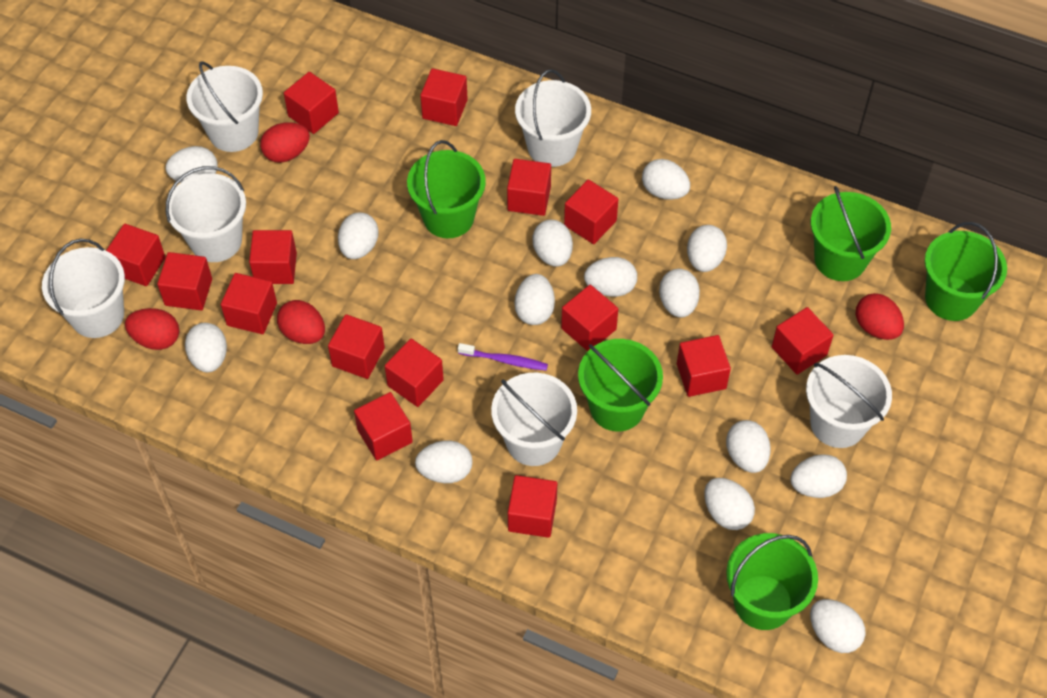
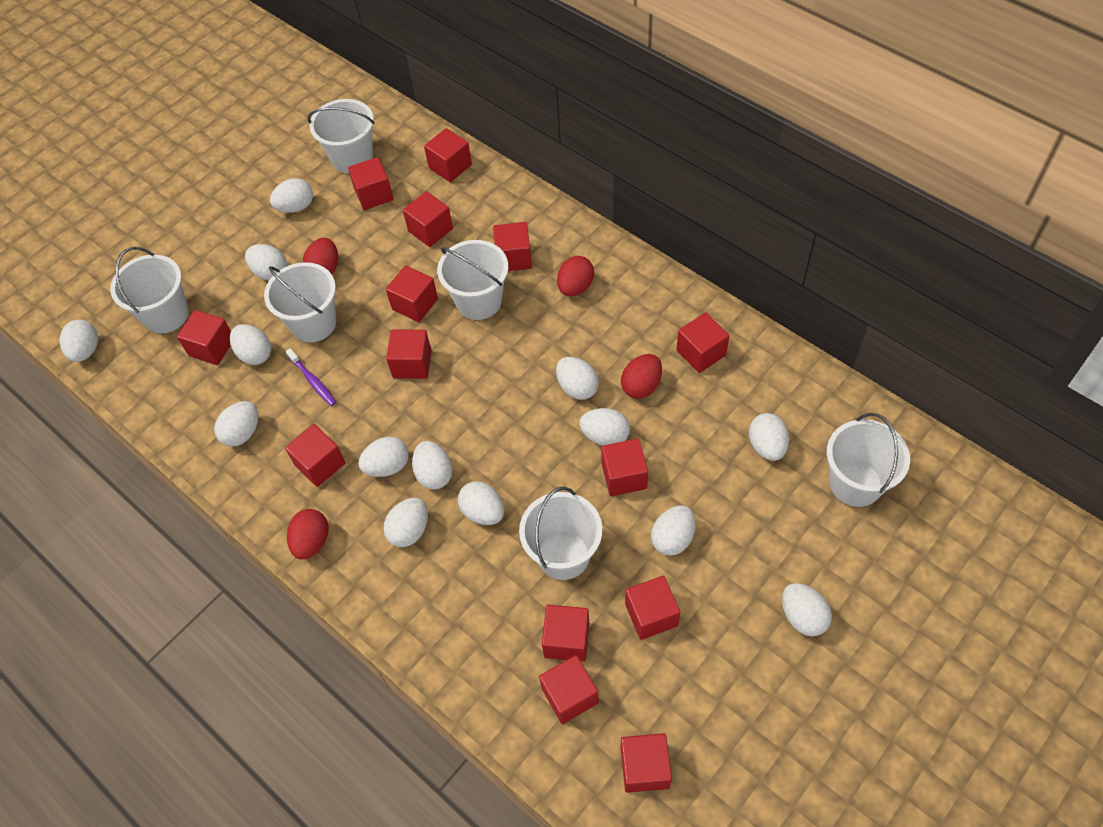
green bucket: [407,140,486,238] [578,339,663,431] [726,533,818,630] [811,186,891,281] [925,222,1007,321] = 5 -> none = 0
red cube: [106,224,165,286] [157,252,212,310] [221,273,277,334] [249,230,297,284] [284,72,339,134] [328,314,385,379] [354,392,413,460] [385,339,444,407] [420,68,468,126] [507,159,551,216] [508,475,557,538] [561,285,618,351] [564,180,618,244] [677,335,731,397] [772,307,833,375] = 15 -> [177,310,231,365] [285,424,345,487] [348,157,394,210] [386,265,438,322] [386,329,431,379] [403,191,453,247] [424,128,472,182] [493,222,532,271] [539,655,599,724] [542,605,589,662] [601,439,648,496] [621,733,672,793] [625,576,680,640] [677,312,729,373] = 14

